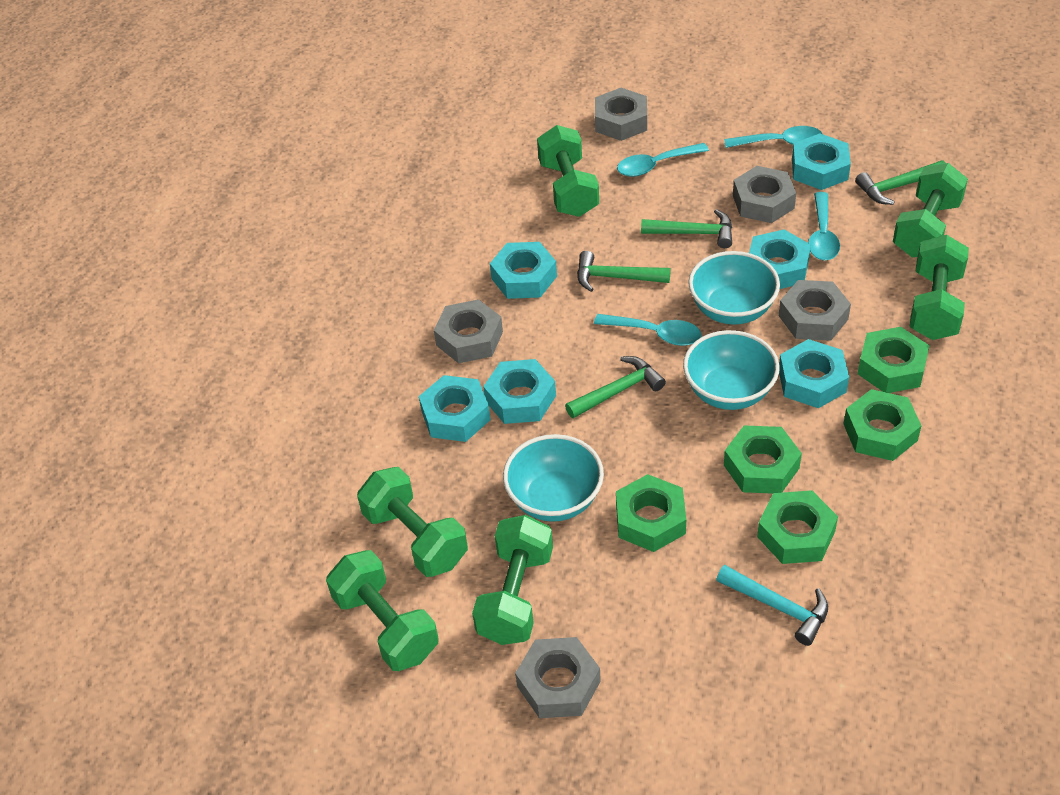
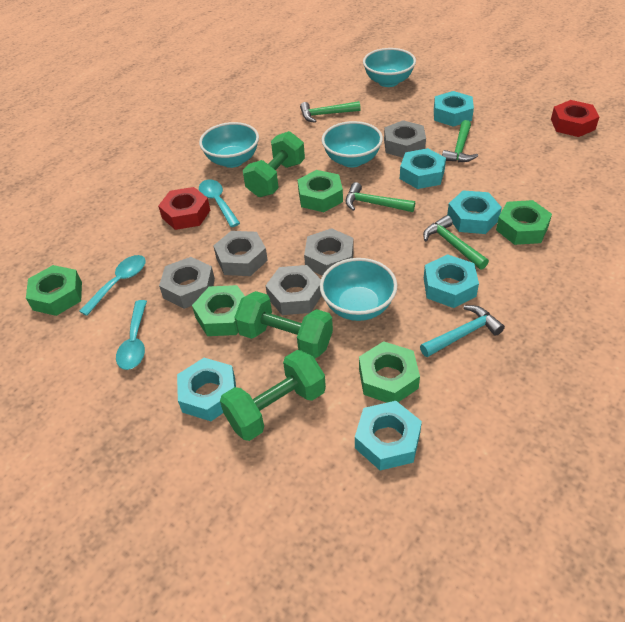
green dumbbell: [326,550,439,671] [357,467,468,577] [472,515,553,645] [537,125,599,217] [893,163,968,257] [910,235,969,340] = 6 -> [220,350,326,441] [234,291,333,359] [243,131,305,197] = 3
red nut: none = 0 -> [158,187,210,230] [551,100,599,137] = 2
turquoise bowl: [503,434,604,522] [683,330,779,410] [688,251,780,325] = 3 -> [199,122,259,168] [320,258,397,321] [322,121,383,167] [363,48,416,87] = 4
turquoise spoon: [594,314,702,346] [617,143,709,177] [724,126,822,148] [808,192,840,260] = 4 -> [79,255,146,316] [116,300,147,370] [199,180,240,227] = 3

